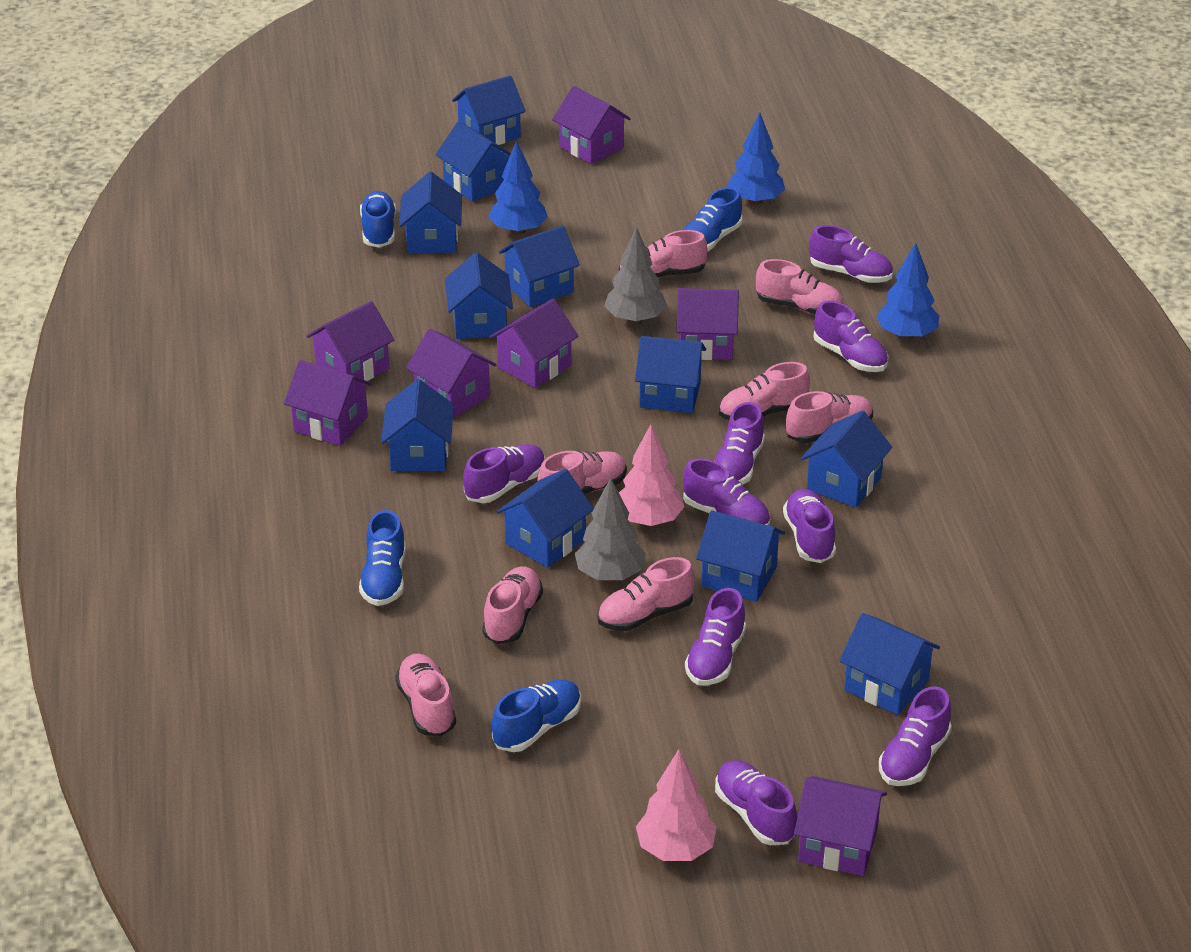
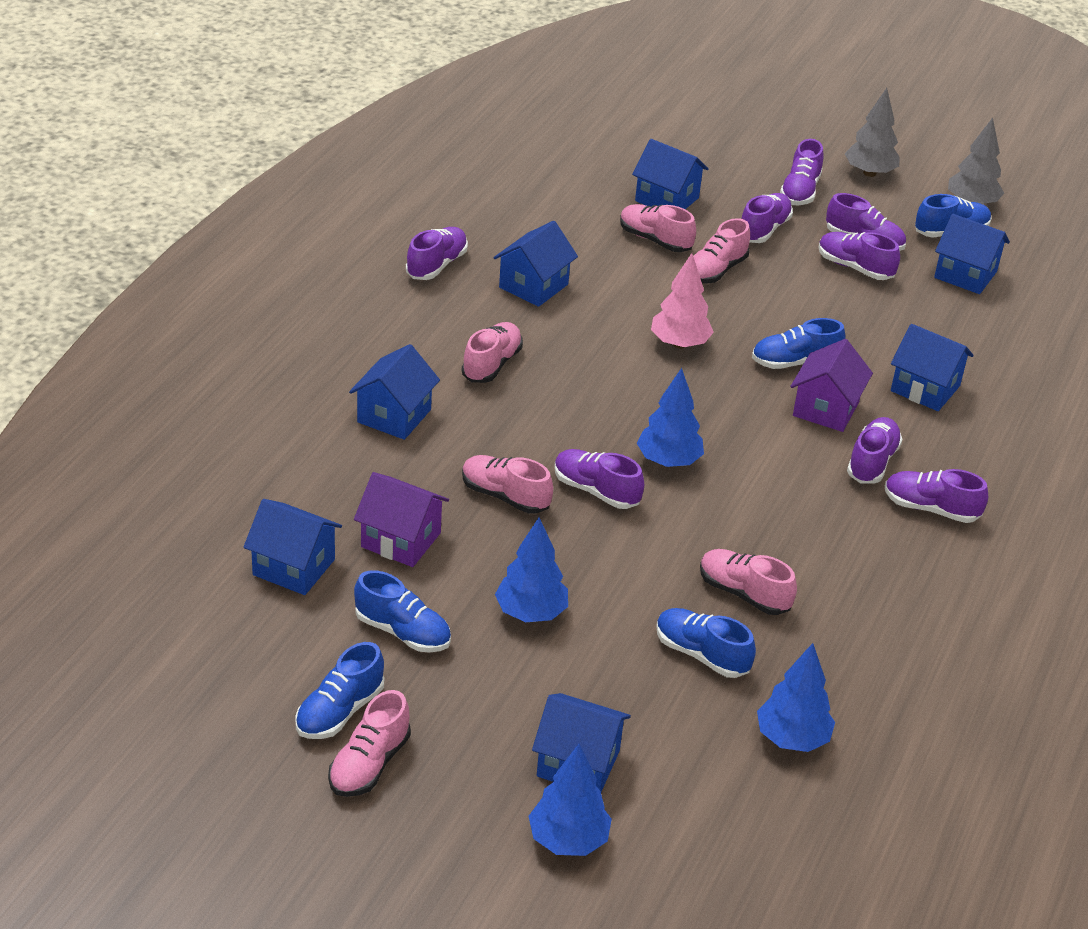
blue house: [381,379,454,471] [399,172,462,253] [436,121,511,202] [445,252,513,339] [452,76,526,145] [496,469,594,568] [498,226,580,307] [635,336,706,413] [696,510,785,602] [801,411,892,508] [839,613,940,715] = 11 -> [243,499,342,595] [349,344,440,440] [494,221,578,307] [532,693,631,792] [632,139,709,209] [891,324,974,411] [934,214,1010,294] = 7
blue shoe: [359,510,406,606] [360,191,396,248] [492,679,581,752] [683,187,742,251] = 4 -> [295,642,384,739] [354,570,451,652] [656,608,756,678] [752,318,846,369] [915,194,992,238] = 5
blue tree: [488,141,548,235] [727,112,785,205] [876,243,939,340] = 3 -> [495,517,568,622] [528,744,612,856] [637,368,704,467] [757,643,835,752] = 4
pink shoe: [395,654,456,736] [482,566,543,644] [537,451,627,495] [598,557,695,631] [619,230,707,278] [719,362,810,420] [756,259,843,315] [786,391,873,443] = 8 -> [328,690,411,797] [462,322,523,383] [462,455,553,514] [620,204,696,252] [693,218,750,284] [700,549,797,615] = 6
pink tree: [619,424,685,526] [636,749,717,861] = 2 -> [651,253,714,349] = 1
purple house: [284,360,372,446] [306,301,394,381] [406,329,496,418] [490,299,579,388] [552,86,631,164] [676,288,739,360] [794,776,887,876] = 7 -> [354,472,449,567] [790,339,873,432] = 2
purple shoe: [463,444,545,503] [683,458,770,526] [685,588,746,685] [715,402,765,485] [715,760,797,845] [783,489,836,563] [809,225,893,283] [814,301,888,372] [879,686,952,786] = 9 -> [406,227,468,280] [554,449,644,509] [741,193,793,243] [780,139,824,205] [818,232,900,280] [826,193,906,251] [847,417,903,484] [885,469,988,523] = 8

